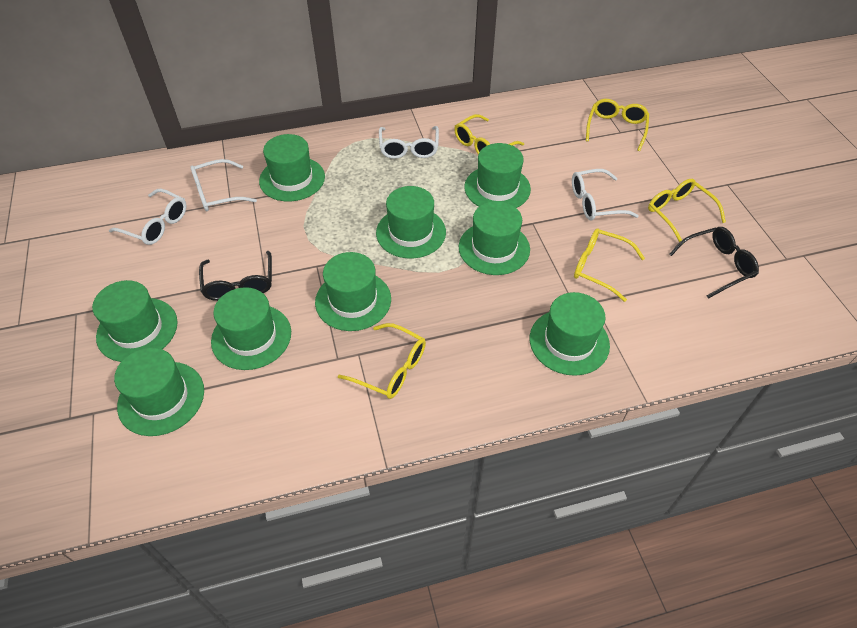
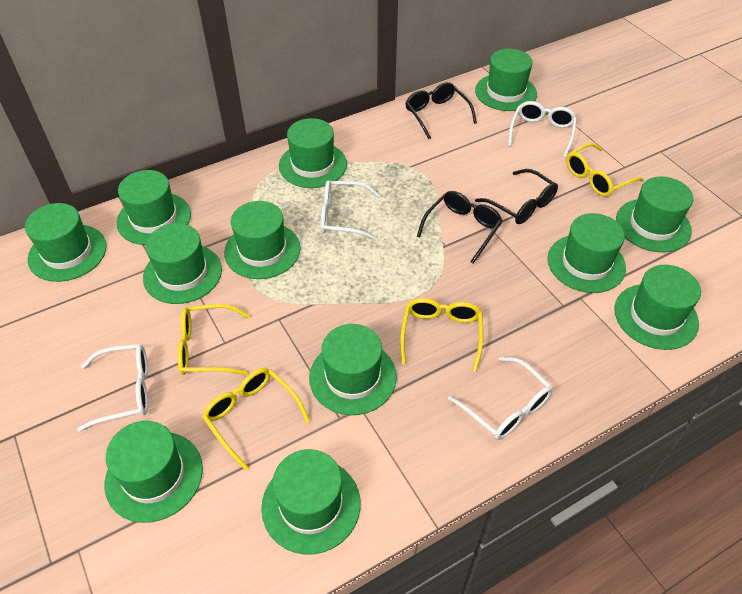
black glasses: [199,251,272,301] [669,227,759,299] = 2 -> [406,82,477,139] [417,191,503,263] [475,169,558,224] = 3
green hat: [92,280,178,362] [114,348,204,436] [211,287,291,370] [259,134,325,202] [315,252,391,331] [376,186,446,258] [459,201,530,275] [464,143,531,208] [530,292,610,376] = 9 -> [25,203,107,282] [105,421,203,523] [117,170,191,245] [143,223,222,304] [224,201,301,279] [261,449,361,555] [279,118,347,188] [309,324,397,415] [475,49,537,111] [548,213,626,293] [614,265,701,350] [616,177,693,252] = 12
yellow glasses: [338,323,426,399] [454,114,524,154] [574,228,645,302] [586,99,649,151] [648,179,726,244] = 5 -> [177,304,250,375] [202,368,310,471] [400,298,483,372] [566,143,644,197] = 4

